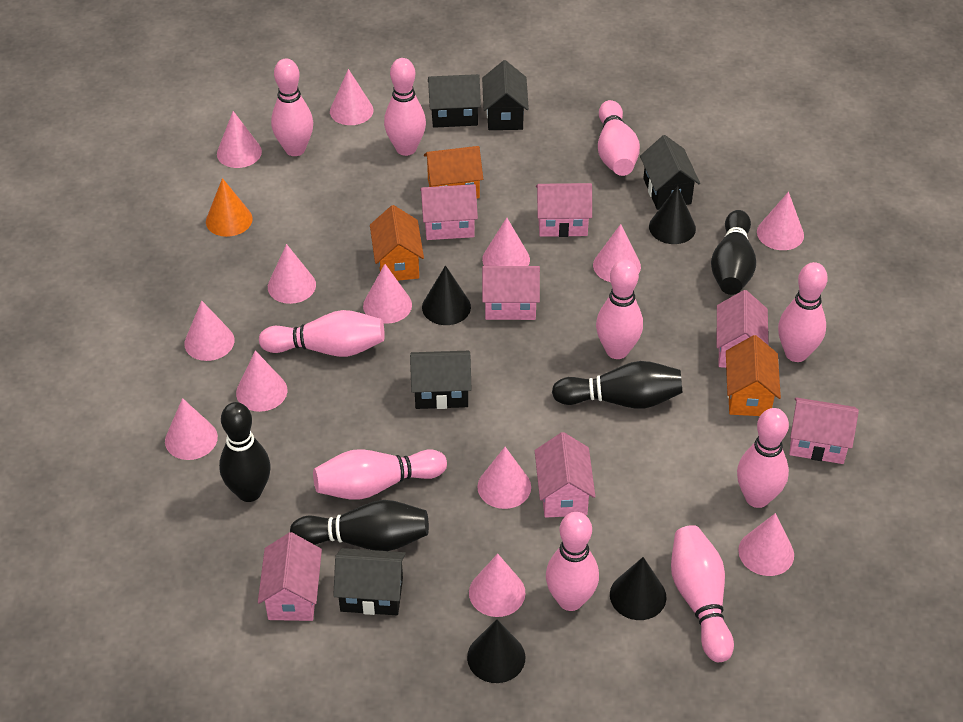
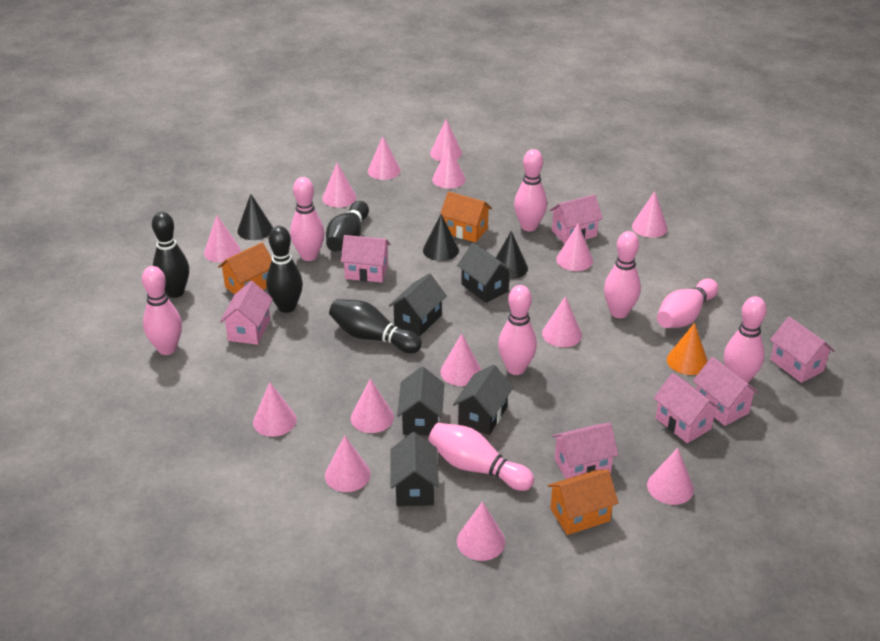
black cone: [422,265,471,325] [467,619,525,683] [610,557,666,620] [649,186,696,244] = 4 -> [237,194,273,240] [423,214,459,261] [496,231,528,279] = 3
pink bowling pin: [259,310,385,357] [271,59,313,156] [313,449,447,500] [384,58,426,156] [546,512,599,611] [596,259,643,359] [598,100,640,176] [671,525,734,662] [737,408,789,508] [778,262,828,362] = 10 -> [142,266,182,355] [290,177,325,261] [429,423,534,491] [498,285,537,375] [514,149,547,231] [604,231,641,318] [657,279,718,328] [724,296,767,383] = 8
pink cone: [165,398,218,460] [184,300,235,361] [217,111,262,168] [236,350,287,412] [268,244,316,304] [330,69,373,125] [363,264,412,324] [469,554,525,617] [477,447,531,509] [482,218,530,266] [593,224,641,282] [738,513,794,576] [757,192,804,250] = 13 -> [204,216,241,263] [253,382,297,437] [322,163,356,207] [325,435,371,492] [351,379,394,433] [368,136,401,180] [430,119,462,161] [432,145,466,189] [440,334,481,386] [457,502,505,561] [542,296,582,347] [556,224,593,271] [632,191,668,238] [647,448,694,505] = 14

